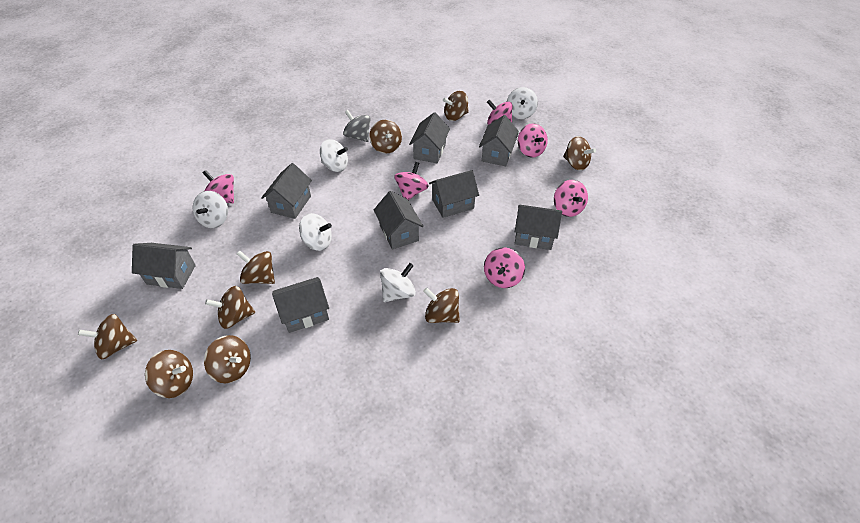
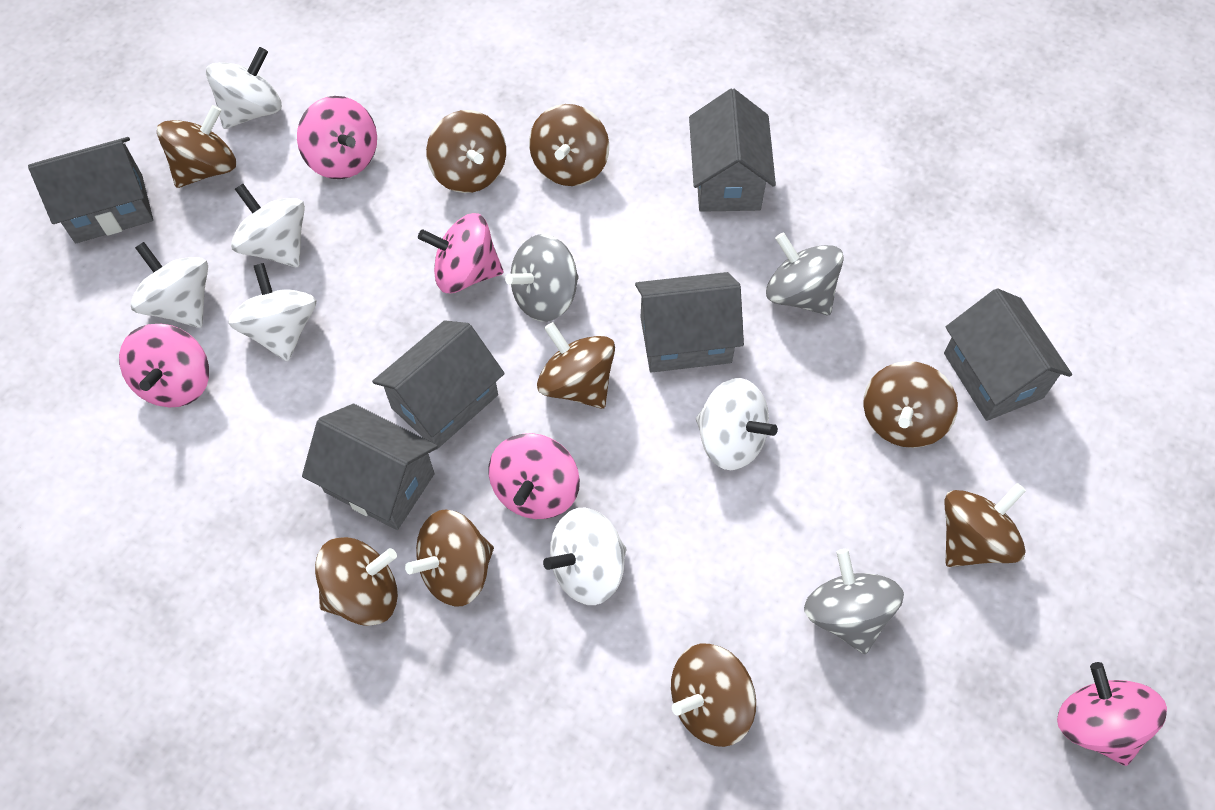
grey house: [132,243,196,289] [261,163,312,219] [272,277,329,333] [374,191,423,249] [409,112,450,163] [429,170,479,218] [479,115,519,166] [515,205,562,250] = 8 -> [28,137,153,243] [302,404,438,530] [372,320,505,450] [635,272,744,373] [689,89,776,212] [944,288,1072,421] = 6
grey spinning top: [343,110,371,142] = 1 -> [505,234,579,322] [766,232,843,315] [804,549,904,654] = 3
pink spinning top: [203,170,234,204] [395,162,429,200] [484,247,525,288] [487,99,512,125] [518,123,548,158] [554,180,588,217] = 6 -> [119,324,209,407] [297,96,377,179] [418,213,503,293] [488,433,580,519] [1057,662,1167,766] = 5
white spinning top: [193,191,228,228] [299,213,332,251] [320,139,348,172] [380,263,416,302] [507,87,538,119] = 5 -> [130,242,208,328] [206,47,282,129] [228,263,316,362] [231,184,305,267] [543,507,627,605] [696,378,778,470] = 6

